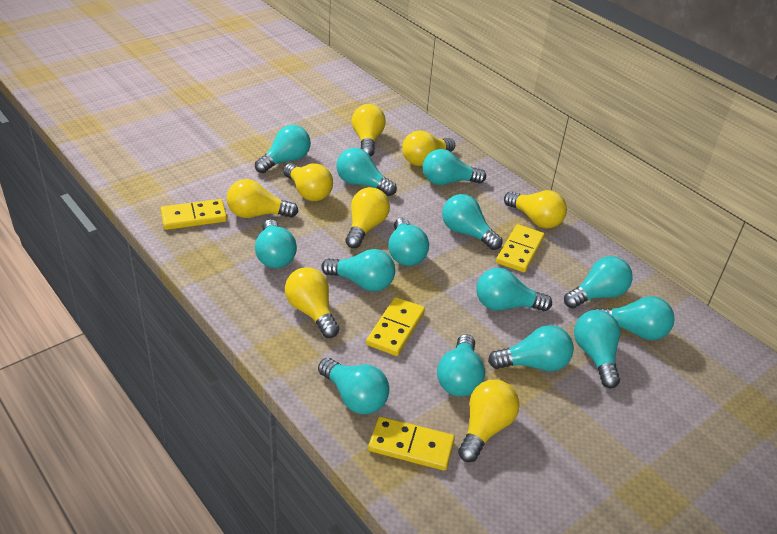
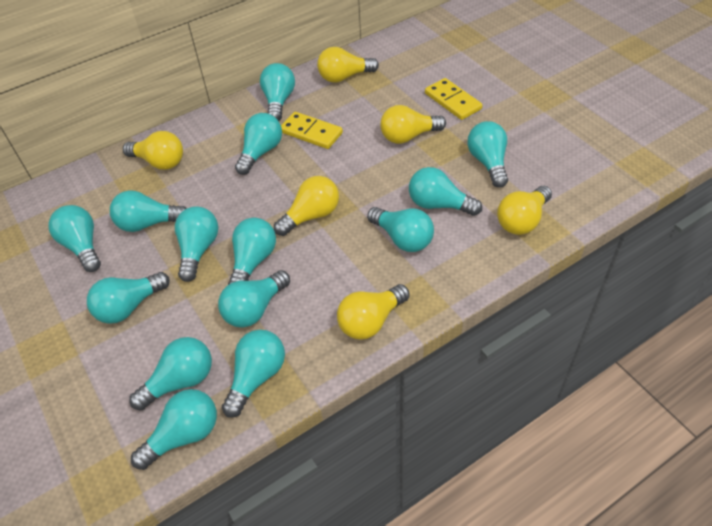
yellow domino: [161,199,227,230] [366,297,425,356] [368,416,455,471] [496,224,545,273] = 4 -> [281,112,343,149] [425,78,482,120] = 2
yellow light bulb: [227,179,298,218] [283,163,333,201] [285,267,339,338] [345,187,390,248] [352,104,386,157] [402,130,455,166] [458,380,519,462] [504,190,567,228] = 8 -> [123,131,183,170] [274,176,339,236] [317,47,379,83] [337,284,410,340] [380,105,446,144] [497,186,552,235] = 6

